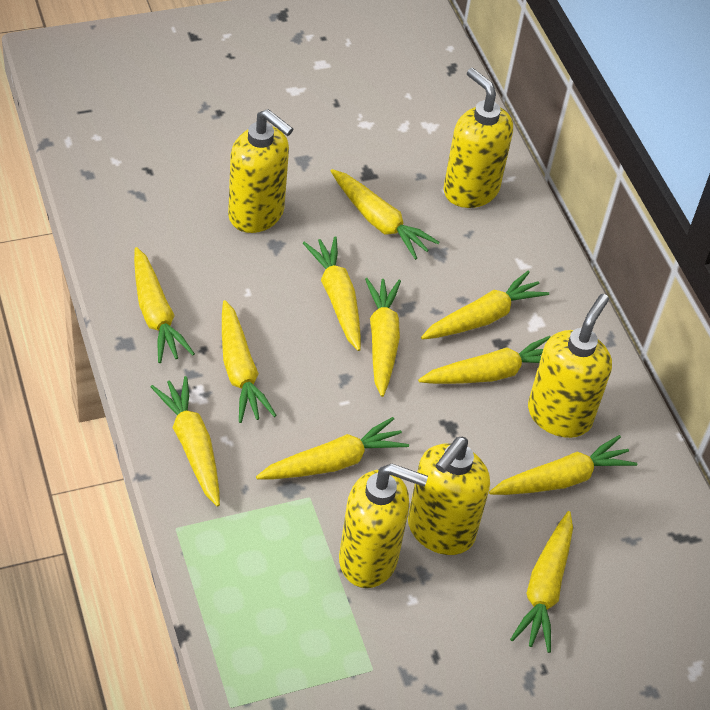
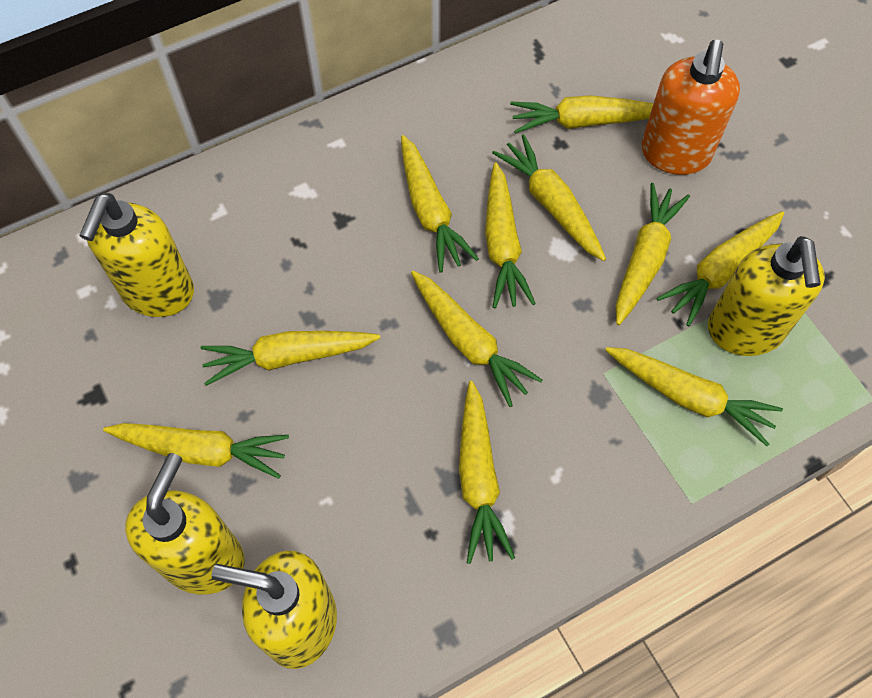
orange soap dispenser: none = 0 -> [641,40,740,175] = 1
yellow soap dispenser: [228,109,293,233] [339,464,428,588] [408,437,490,555] [444,68,513,208] [528,294,612,438] = 5 -> [79,193,194,317] [125,453,245,595] [212,550,337,669] [708,236,825,356] = 4

